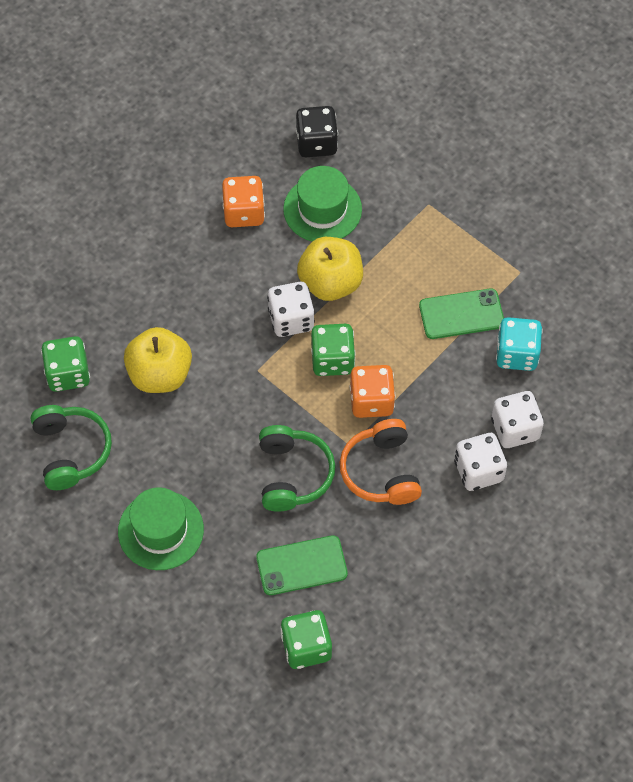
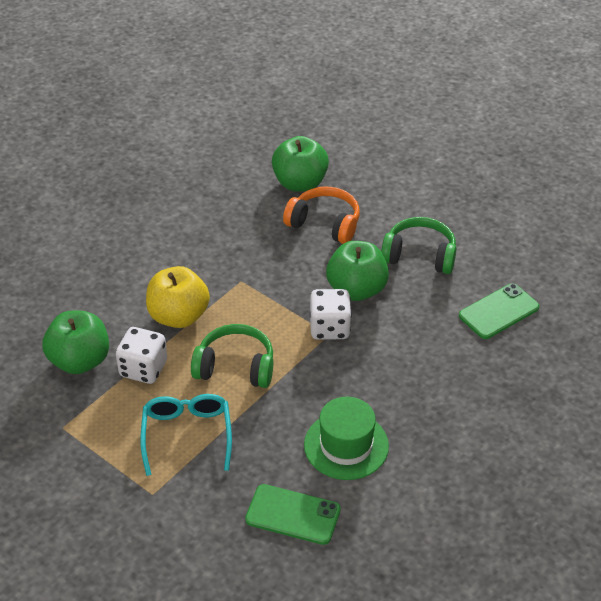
black dice: [296,106,338,157] = 1 -> none = 0
green apple: none = 0 -> [42,311,109,374] [272,136,329,192] [326,241,389,301] = 3
green dice: [41,336,90,392] [280,610,332,669] [311,324,356,376] = 3 -> none = 0
green hat: [118,487,204,570] [283,166,362,241] = 2 -> [304,397,389,480] = 1
orange dice: [222,176,265,227] [350,365,396,418] = 2 -> none = 0
turquoise dice: [496,317,543,371] = 1 -> none = 0
turquoise glasses: none = 0 -> [140,394,232,476] = 1
white dice: [267,282,315,337] [454,433,507,491] [491,391,544,448] = 3 -> [116,327,167,384] [310,289,352,340] = 2
yellow apple: [124,327,192,393] [297,237,363,301] = 2 -> [146,266,210,328] = 1

